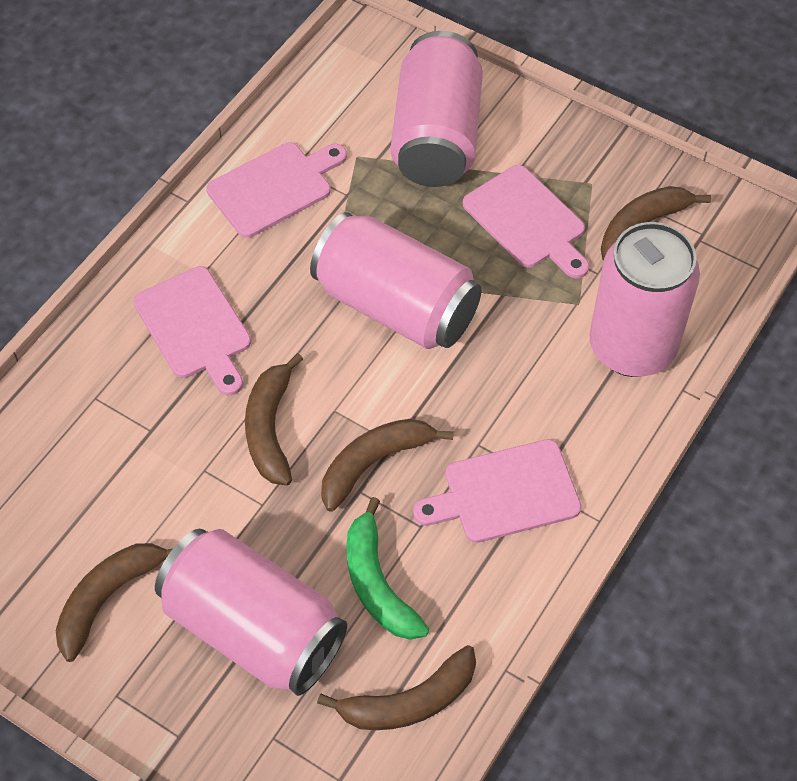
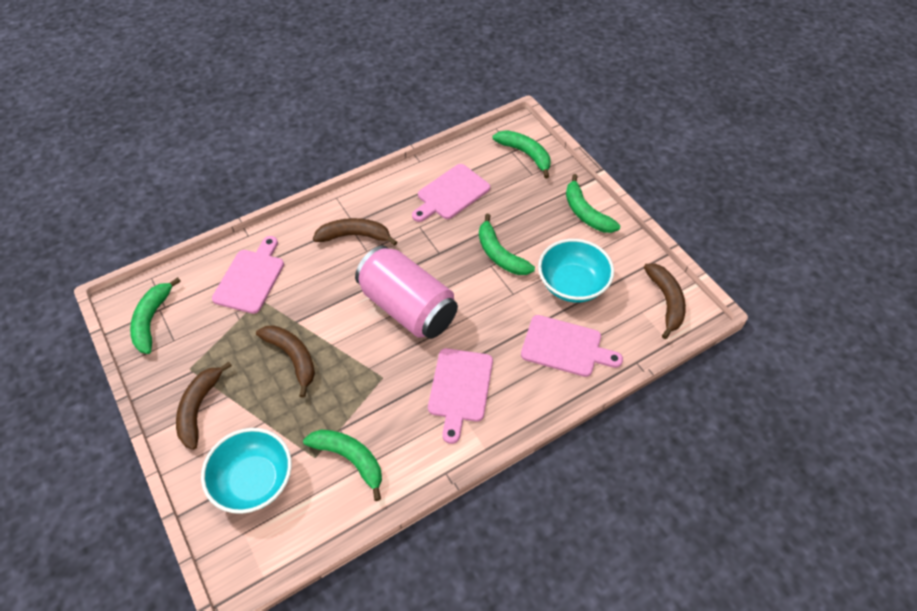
brown banana: [56,543,172,662] [245,353,303,485] [317,645,476,730] [321,419,454,511] [601,186,711,261] = 5 -> [176,362,232,450] [256,325,315,397] [313,218,397,246] [644,264,686,339] = 4
green banana: [346,497,429,640] = 1 -> [130,277,181,354] [303,430,382,501] [479,214,535,275] [493,130,551,178] [566,174,620,233] = 5
pink can: [155,529,347,696] [310,212,482,349] [391,31,483,187] [589,222,700,377] = 4 -> [355,246,458,339] = 1
turquoise bowl: none = 0 -> [201,428,292,514] [538,239,614,303] = 2

